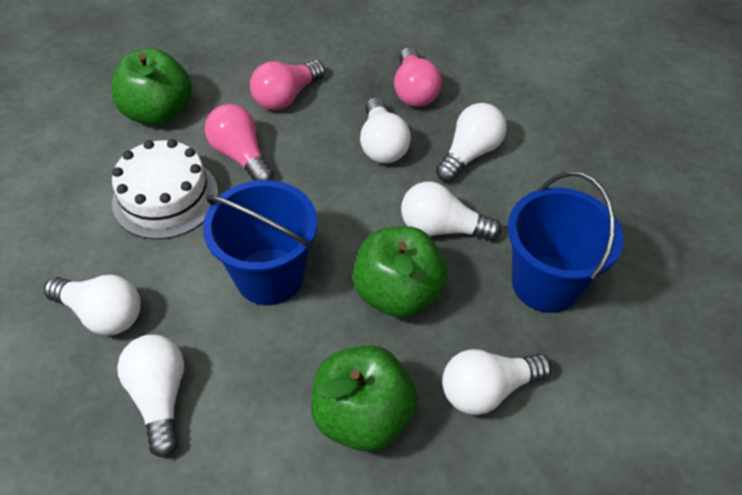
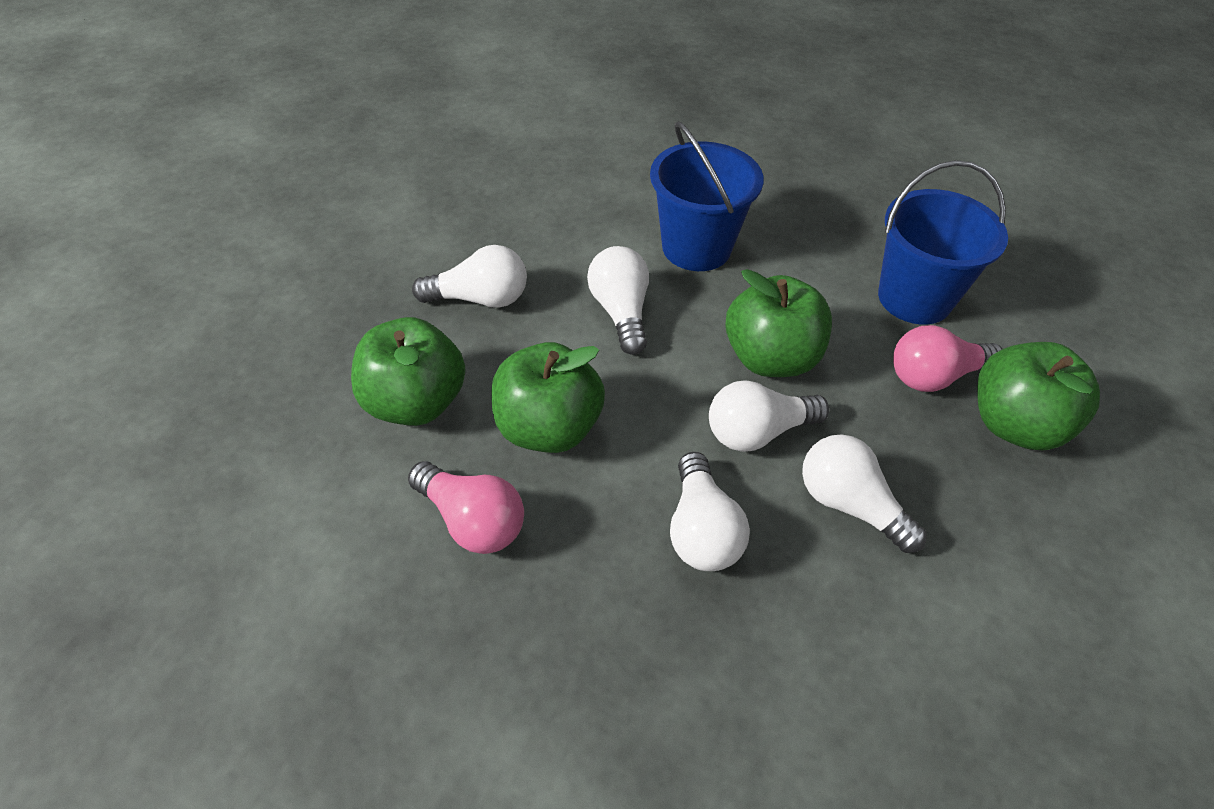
green apple: [111,48,192,125] [311,345,418,452] [353,226,448,318] = 3 -> [351,317,466,426] [491,342,605,453] [725,269,832,377] [977,342,1100,450] = 4
pink light bulb: [205,104,273,181] [250,60,325,110] [394,47,442,107] = 3 -> [408,461,524,554] [893,325,1003,392] = 2
white cake: [112,139,218,239] = 1 -> none = 0
white light bulb: [44,275,141,336] [117,335,184,458] [360,97,411,163] [401,182,501,241] [436,103,506,182] [442,349,552,415] = 6 -> [412,245,527,308] [587,246,649,355] [670,452,750,571] [709,381,829,452] [802,434,927,553] = 5

